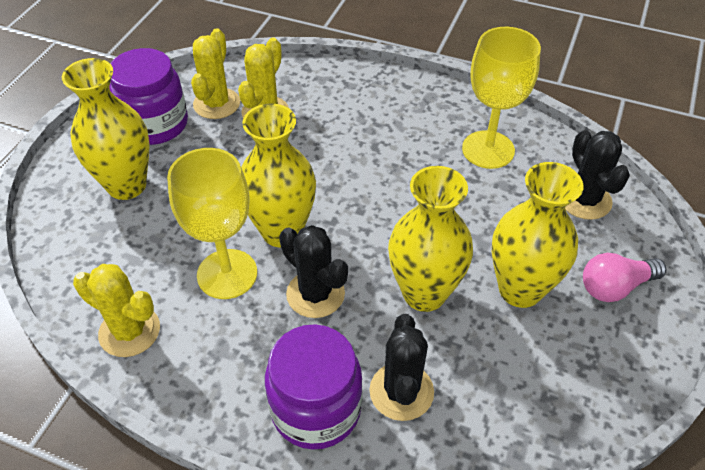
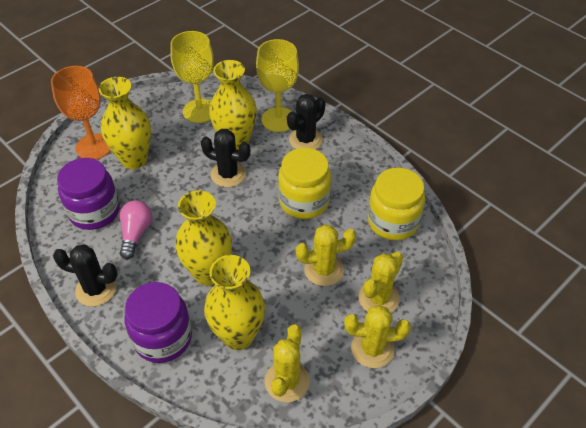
orange goblet: none = 0 -> [51,66,111,160] = 1
yellow cactus: [73,264,160,357] [191,28,240,119] [238,37,289,118] = 3 -> [265,324,310,402] [296,224,356,286] [344,305,411,368] [358,251,403,313] = 4
yellow jar: none = 0 -> [278,148,331,219] [368,168,425,240] = 2

